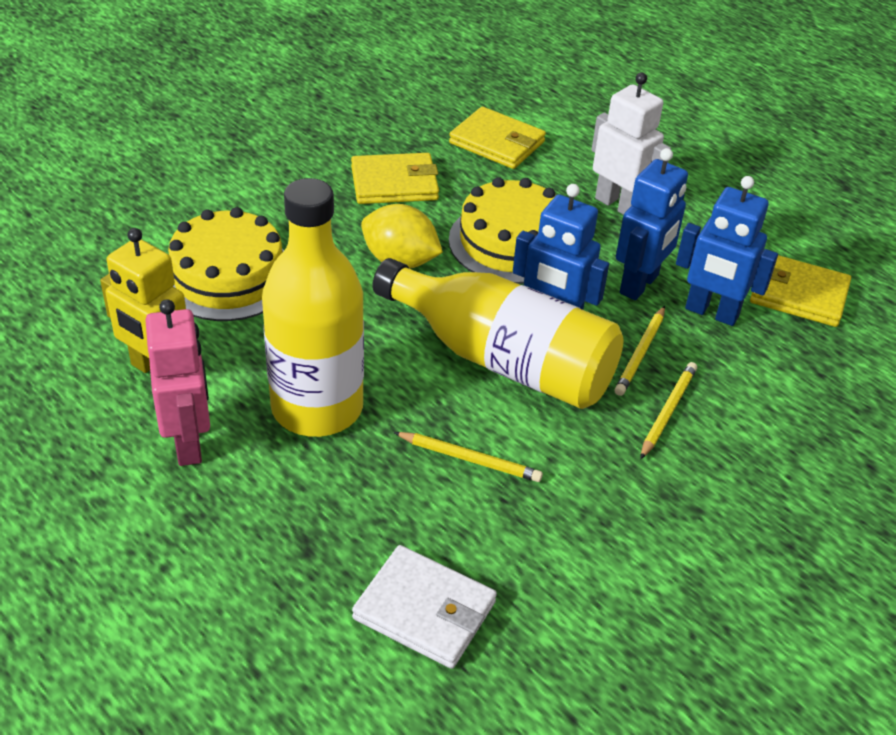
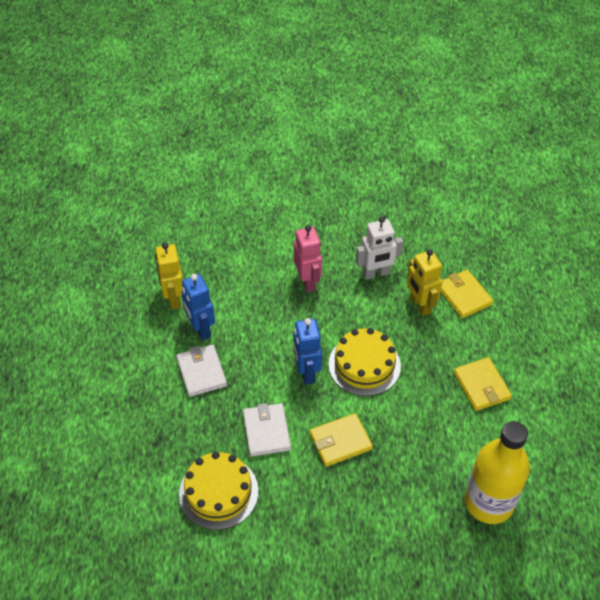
blue robot: [513,184,609,310] [616,148,688,300] [676,176,778,326] = 3 -> [181,274,215,341] [293,318,322,385] = 2
white wallet: [352,545,497,669] = 1 -> [176,344,227,397] [243,403,291,457] = 2
yellow bottle: [262,178,364,437] [373,258,623,409] = 2 -> [465,421,530,524] = 1
yellow lemon: [361,204,443,269] = 1 -> none = 0
yellow pencil: [393,432,543,482] [614,306,665,396] [640,362,697,459] = 3 -> none = 0
yellow robot: [100,228,186,373] = 1 -> [155,242,183,310] [407,249,442,316] = 2

